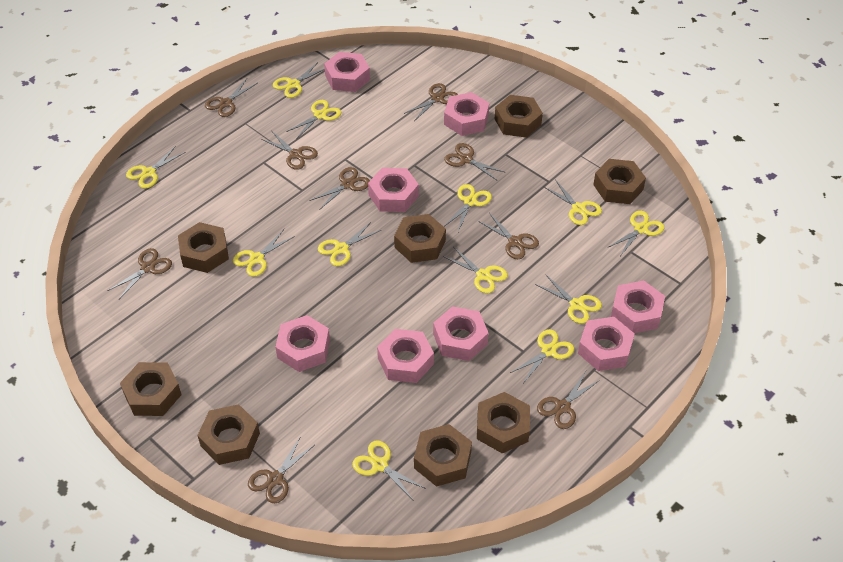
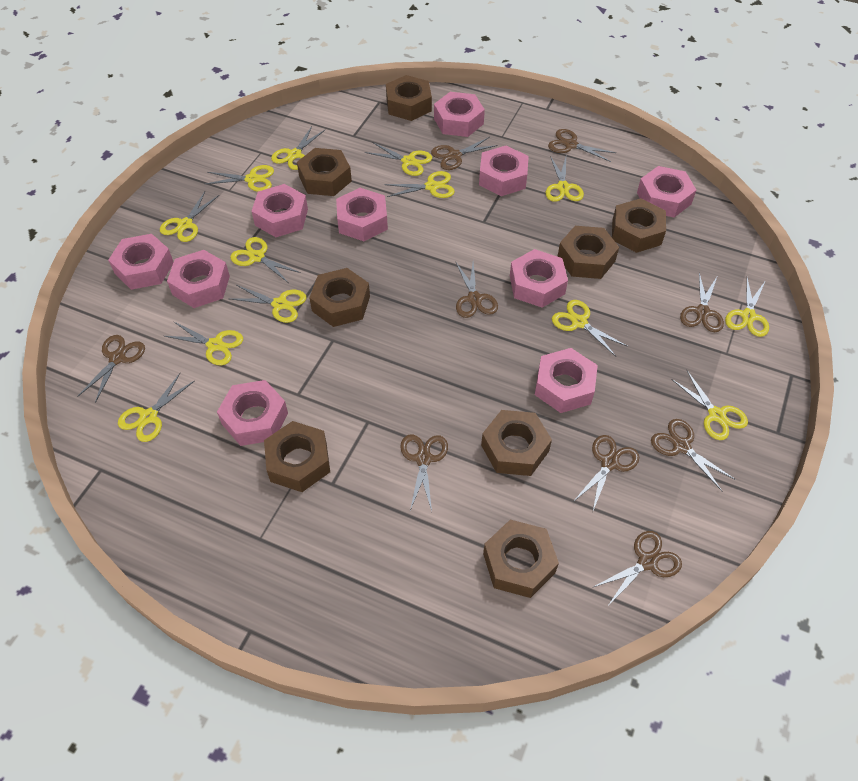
pink nut: [275,315,330,372] [324,52,370,92] [368,168,419,212] [377,329,434,383] [433,306,489,361] [444,92,489,136] [578,317,635,371] [611,280,665,333] = 8 -> [108,234,174,290] [167,250,230,308] [217,380,288,446] [252,184,308,237] [336,188,388,241] [434,92,485,137] [479,146,529,196] [510,249,568,308] [535,348,598,413] [637,166,696,217] = 10
yellow scissors: [126,146,186,189] [233,229,295,277] [273,62,325,98] [286,100,341,139] [318,222,381,266] [352,441,426,500] [443,247,508,293] [444,184,492,232] [510,329,574,383] [535,274,602,324] [544,180,602,225] [607,211,664,256] = 12 -> [118,373,194,442] [160,192,219,242] [165,321,243,365] [206,165,274,192] [230,237,301,282] [231,285,307,323] [271,126,325,170] [365,142,432,176] [385,171,455,198] [545,156,584,202] [552,300,628,356] [671,371,748,440] [725,278,769,337] = 13

